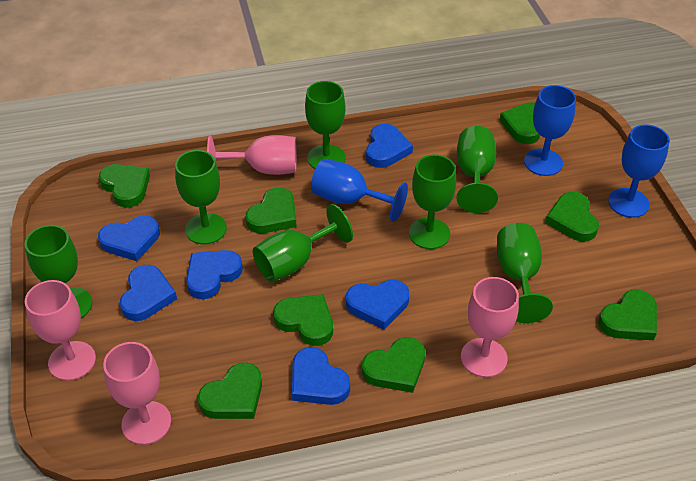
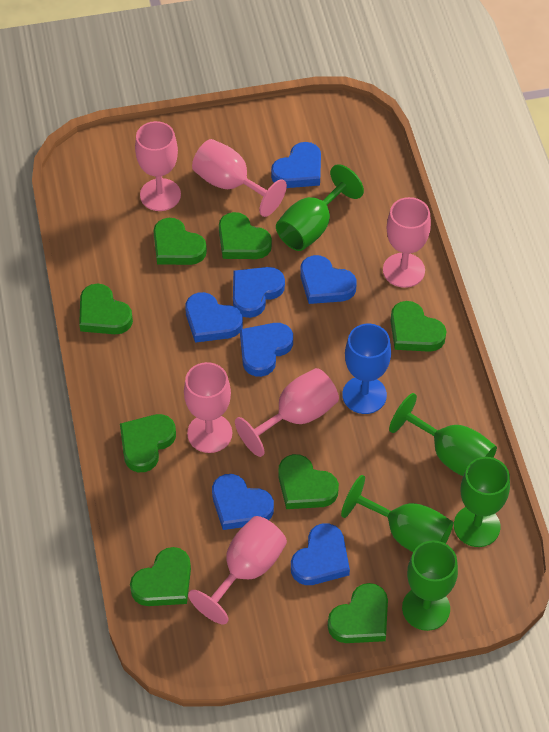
blue goblet: [311,159,408,222] [524,85,576,176] [608,125,670,218] = 3 -> [342,324,391,414] = 1
blue heart: [98,215,160,261] [120,265,177,321] [186,250,243,299] [292,347,350,405] [346,280,409,329] [366,124,413,168] = 6 -> [185,292,243,343] [212,474,274,530] [233,267,285,318] [240,323,293,377] [271,142,321,188] [291,523,350,585] [300,255,357,304] = 7
green goblet: [25,225,92,318] [175,150,227,245] [253,204,353,282] [305,81,346,169] [409,154,456,249] [457,126,498,213] [497,223,553,323] = 7 -> [276,164,364,251] [341,475,453,552] [389,393,497,476] [402,540,458,631] [454,457,510,547] = 5
pink goblet: [25,280,96,381] [103,342,171,445] [207,135,296,175] [461,277,519,377] = 4 -> [135,121,181,211] [184,362,232,453] [188,516,287,624] [192,139,287,217] [235,368,339,457] [383,197,431,288] = 6

